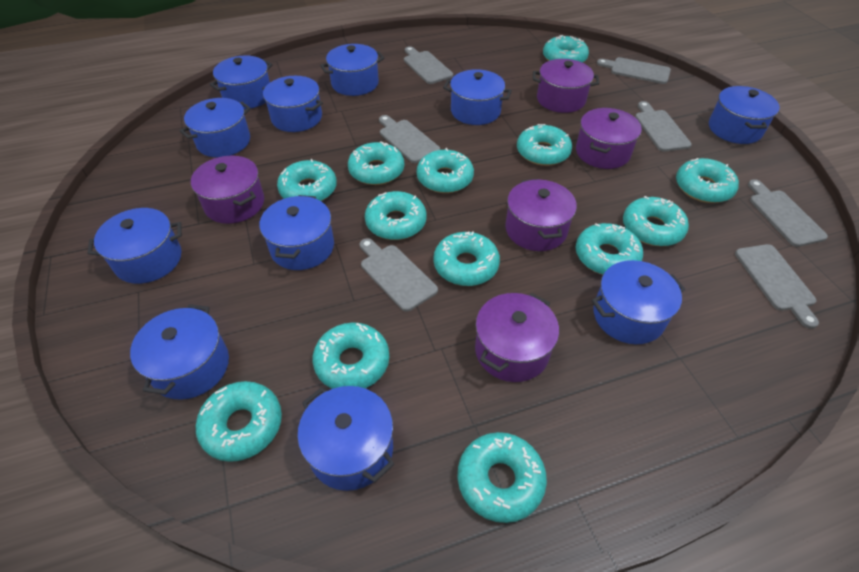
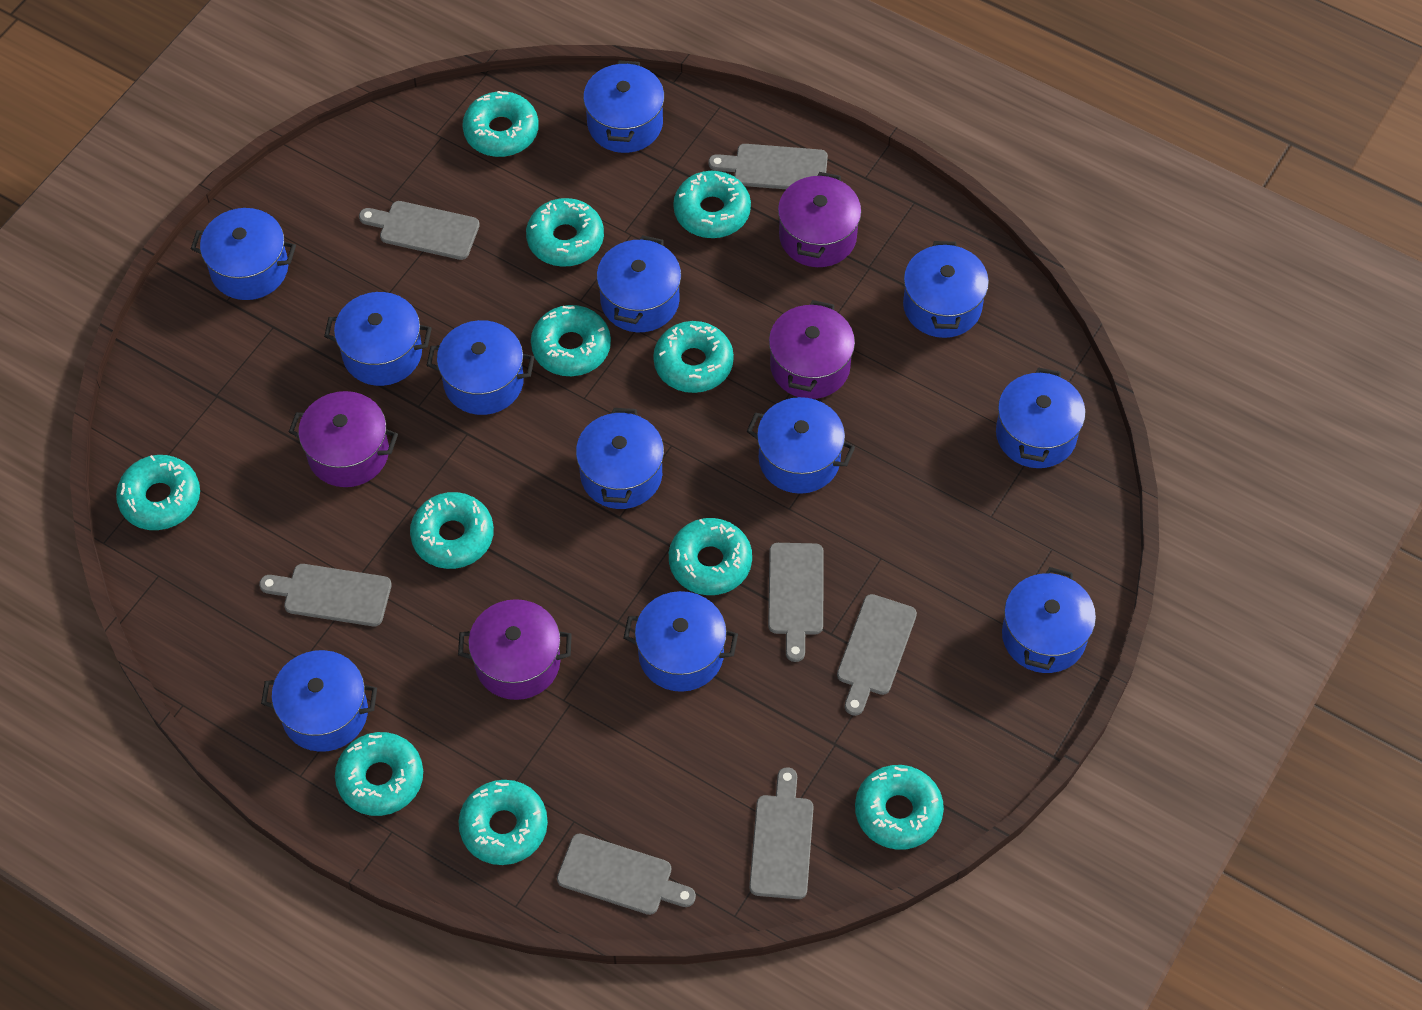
blue pot: [87,208,182,284] [130,304,229,400] [180,98,251,158] [209,55,272,109] [260,195,334,270] [262,76,323,132] [297,386,394,491] [320,44,384,96] [443,69,512,125] [591,260,685,344] [709,86,780,144] = 11 -> [191,208,296,300] [261,650,377,752] [324,292,432,386] [427,320,534,415] [576,408,664,509] [583,60,664,153] [597,235,681,332] [623,591,738,692] [747,397,855,494] [903,241,989,338] [996,367,1086,468] [1002,567,1096,673] = 12
purple pot: [191,155,264,224] [475,293,559,382] [505,179,577,251] [533,59,600,113] [576,108,642,169] = 5 -> [289,391,398,487] [458,599,572,700] [769,300,855,399] [778,172,861,267] = 4
turquoise donut: [196,381,282,462] [277,159,337,201] [313,322,389,389] [348,141,404,185] [365,191,426,240] [417,148,474,193] [433,231,500,286] [457,432,547,523] [517,124,572,166] [543,35,589,63] [576,223,643,275] [623,196,689,246] [676,158,739,203] = 13 -> [116,455,200,530] [335,732,423,816] [410,492,494,569] [458,780,548,865] [463,91,539,157] [526,198,604,267] [531,305,611,376] [653,321,734,393] [669,518,752,595] [673,171,751,238] [855,765,944,850] = 11

